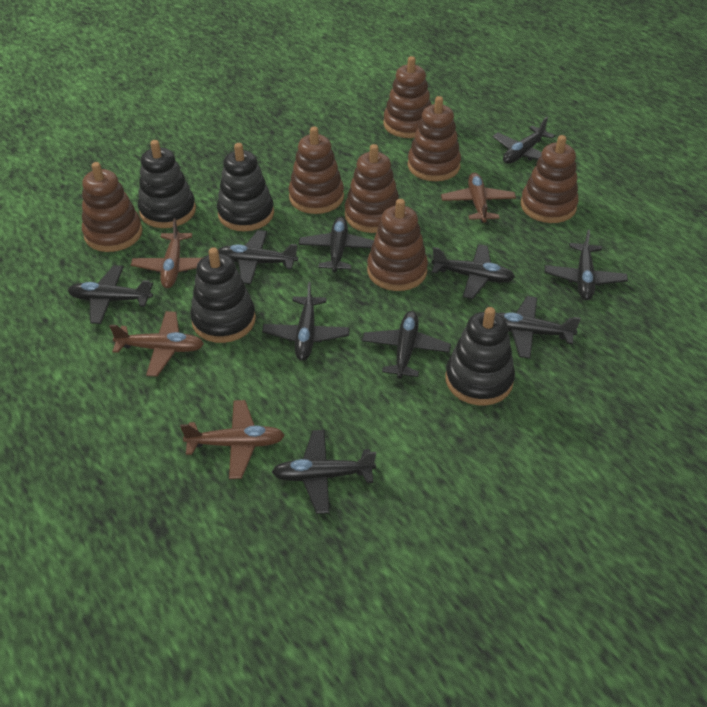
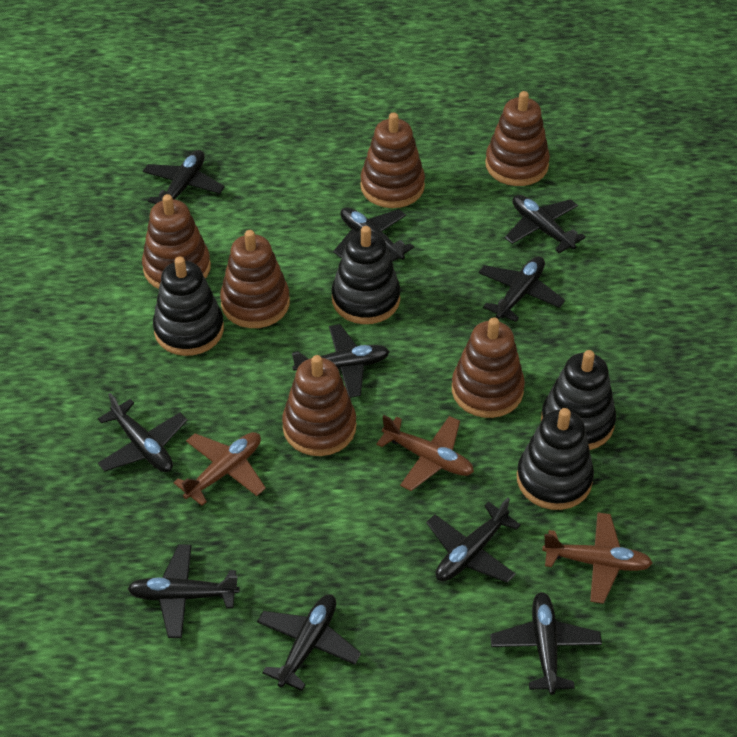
brown plane: [109,311,204,377] [131,219,202,288] [180,400,285,479] [441,172,516,223] = 4 -> [173,432,266,506] [376,415,474,491] [542,512,653,604] = 3
brown stacking toy: [82,162,143,252] [289,127,344,214] [345,144,399,233] [367,199,428,291] [383,56,432,138] [408,96,461,181] [521,135,579,223] = 7 -> [142,194,211,289] [220,230,290,328] [282,355,356,456] [360,112,425,208] [452,317,525,418] [485,91,550,186] = 6

